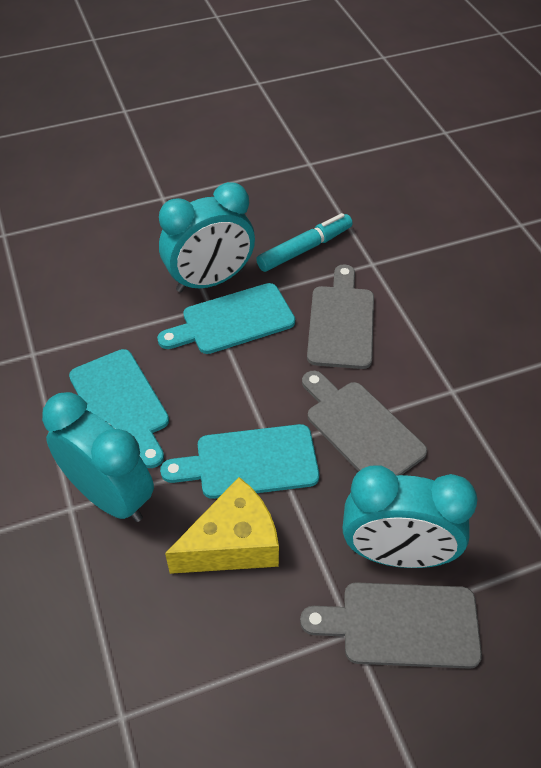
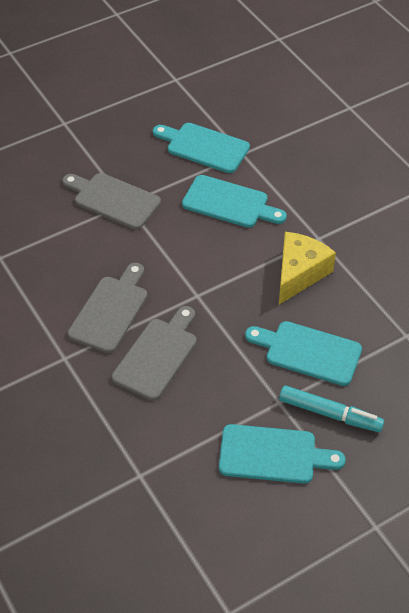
turquoise clock: [42,392,154,522] [159,182,255,292] [343,466,478,568] = 3 -> none = 0
turquoise cutting board: [69,349,169,468] [157,283,295,354] [160,424,319,499] = 3 -> [153,123,250,173] [182,175,287,228] [219,424,346,484] [245,321,362,386] = 4

